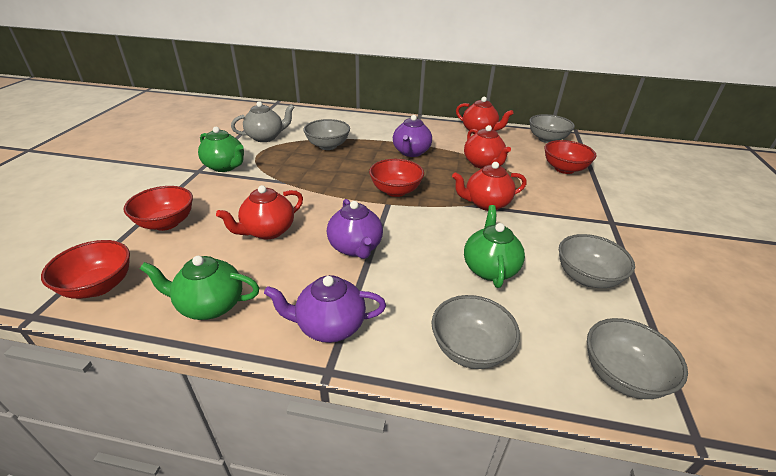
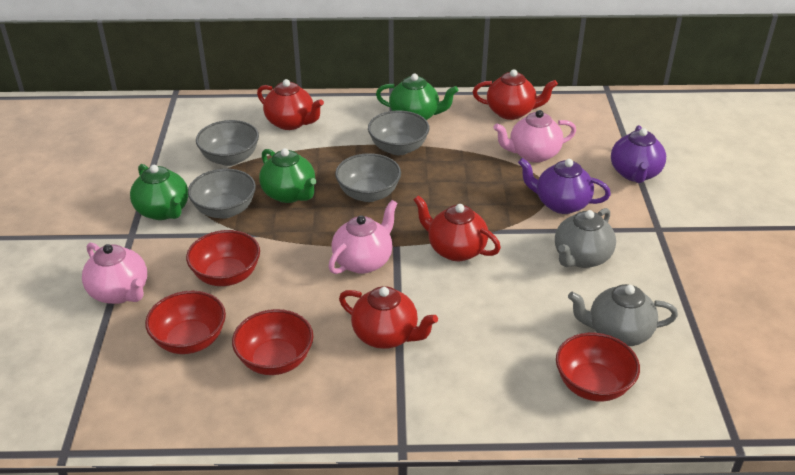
grey bowl: [303,119,350,150] [431,295,520,369] [529,114,575,143] [559,234,635,288] [587,318,688,399] = 5 -> [188,169,256,219] [196,120,259,166] [335,153,401,202] [368,110,430,155] = 4
grey teapot: [231,101,295,142] = 1 -> [555,208,616,268] [568,284,678,346] = 2
pink teapot: none = 0 -> [82,242,147,304] [329,200,398,274] [494,110,576,163] = 3
purple teapot: [264,275,386,343] [327,199,383,259] [393,115,432,157] = 3 -> [518,158,611,214] [611,125,666,183] = 2

